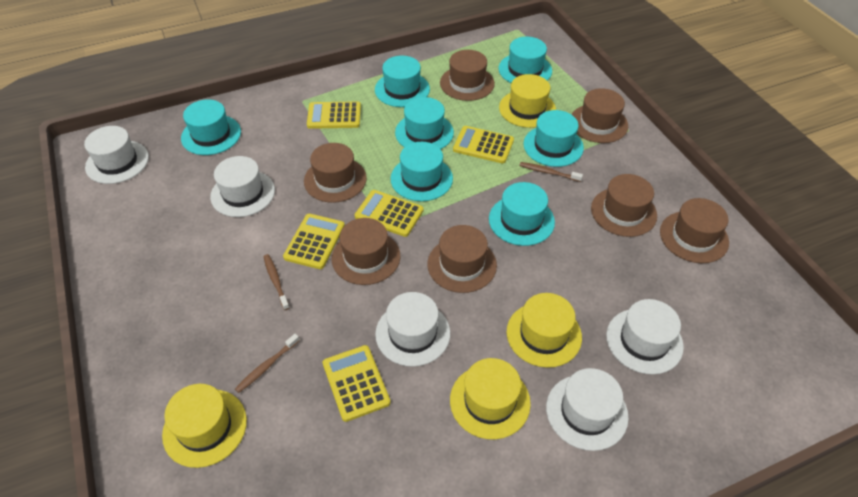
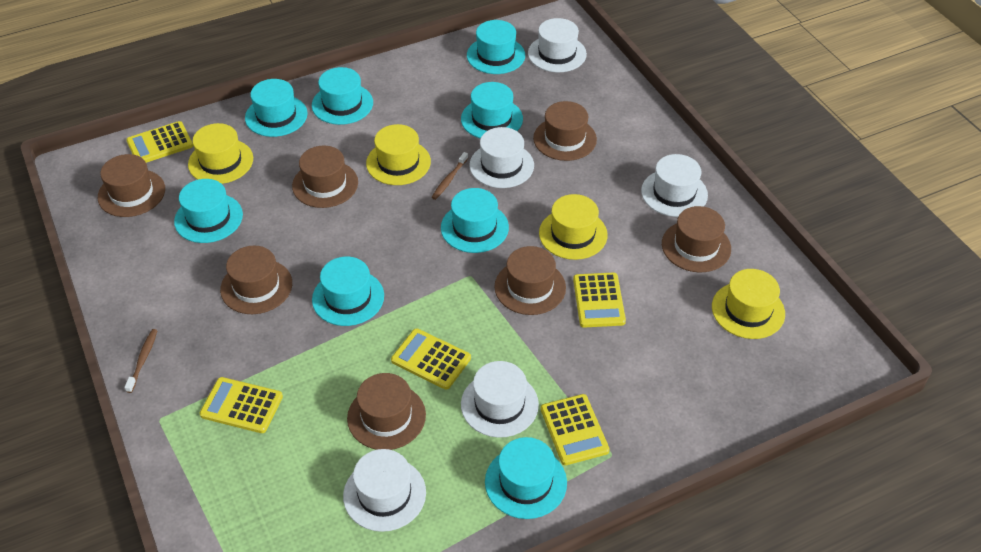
brown toothbrush: [235,334,300,393] [264,254,290,310] [519,162,583,182] = 3 -> [124,329,158,393] [431,152,468,200] = 2
turquoise hat: [181,99,241,155] [375,56,430,107] [391,142,453,201] [395,97,454,149] [489,182,555,246] [499,37,552,83] [523,110,584,167] = 7 -> [174,179,243,243] [245,79,308,137] [312,67,373,125] [312,257,384,326] [441,188,509,253] [461,82,523,139] [467,20,525,74] [485,437,567,519] = 8

